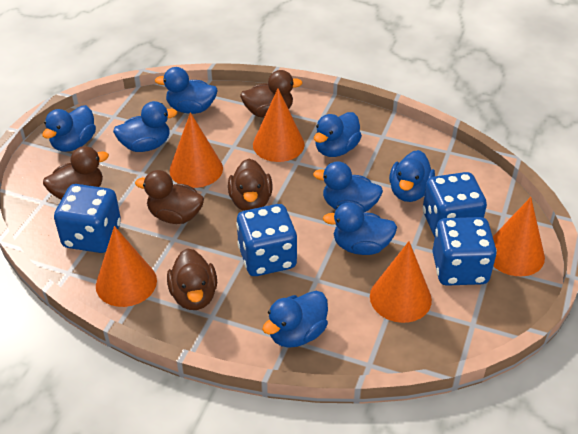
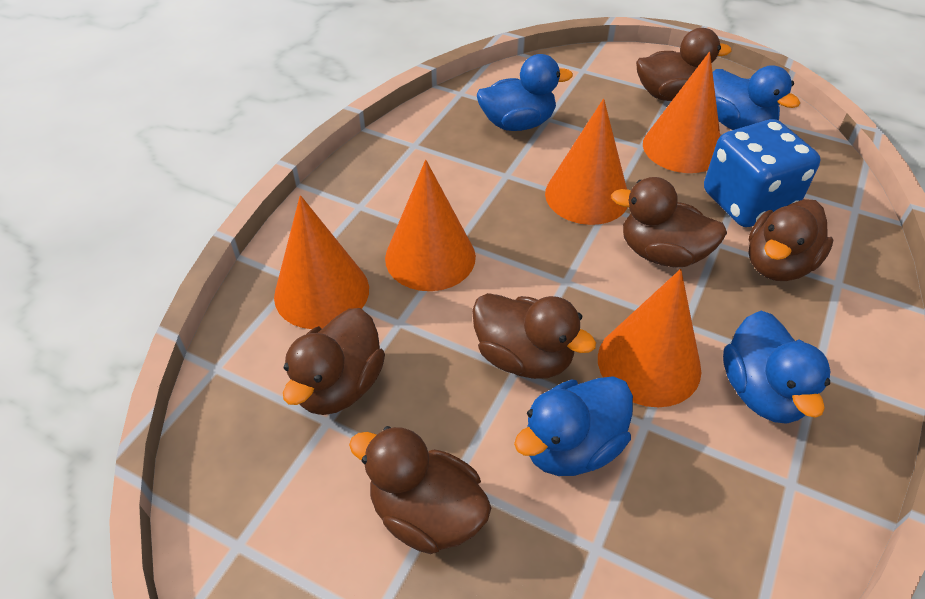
blue dice: [54,184,121,253] [236,204,297,276] [423,172,487,237] [432,217,497,286] = 4 -> [704,119,821,227] = 1
blue duck: [42,105,96,152] [113,101,177,152] [155,67,218,114] [262,291,328,348] [313,161,383,213] [314,112,362,157] [323,202,397,255] [389,150,435,202] = 8 -> [477,54,573,131] [514,376,633,476] [713,65,800,130] [723,311,830,424] = 4
brown duck: [43,146,109,200] [135,170,204,224] [167,248,217,310] [228,159,273,211] [240,70,303,118] = 5 -> [283,308,385,415] [349,426,491,554] [472,293,596,379] [611,177,727,267] [636,28,732,101] [748,199,834,281] = 6

